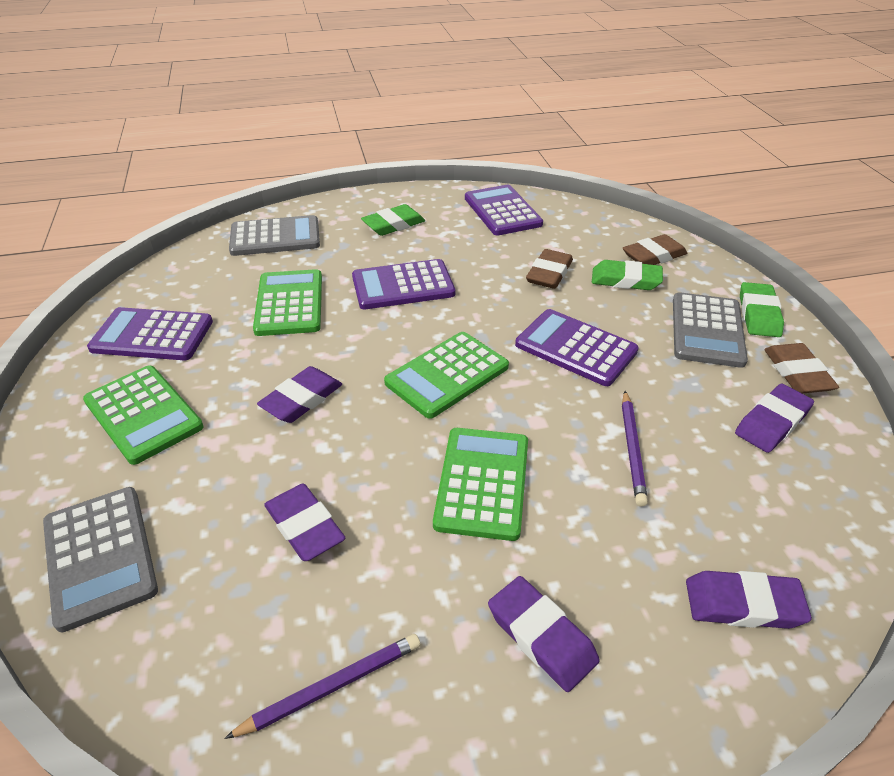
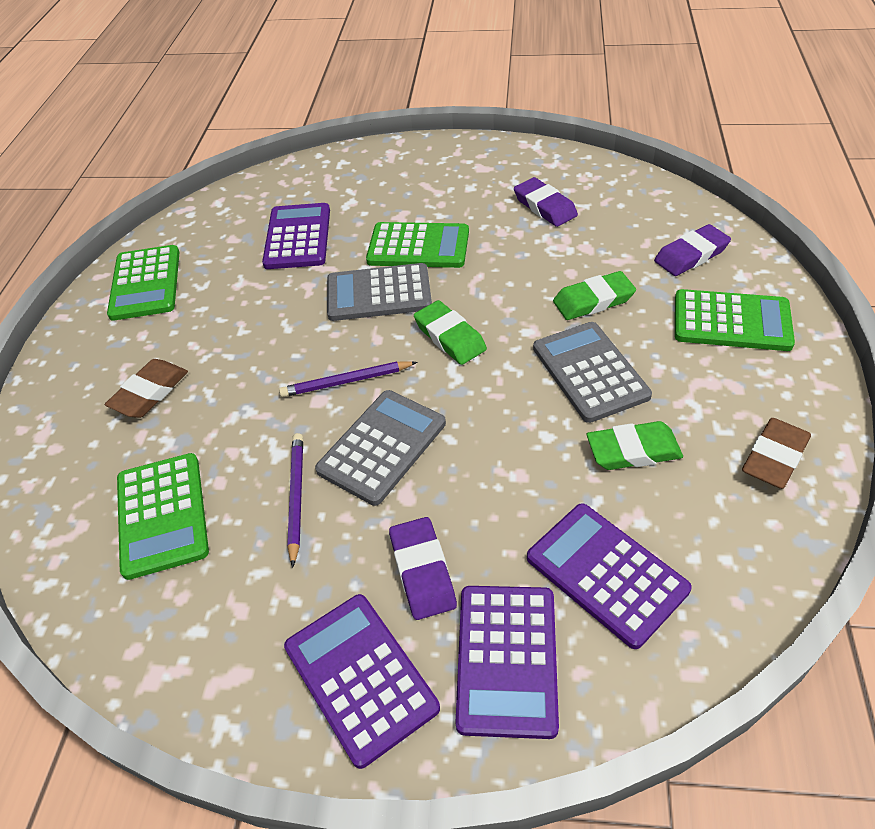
brown eraser: [526,249,573,289] [623,234,687,265] [764,343,839,394] = 3 -> [105,359,188,418] [742,418,811,489] = 2
purple eraser: [257,366,342,423] [264,483,345,561] [488,576,600,692] [686,571,812,629] [735,383,814,453] = 5 -> [389,517,457,620] [514,177,578,227] [654,224,731,276] = 3

